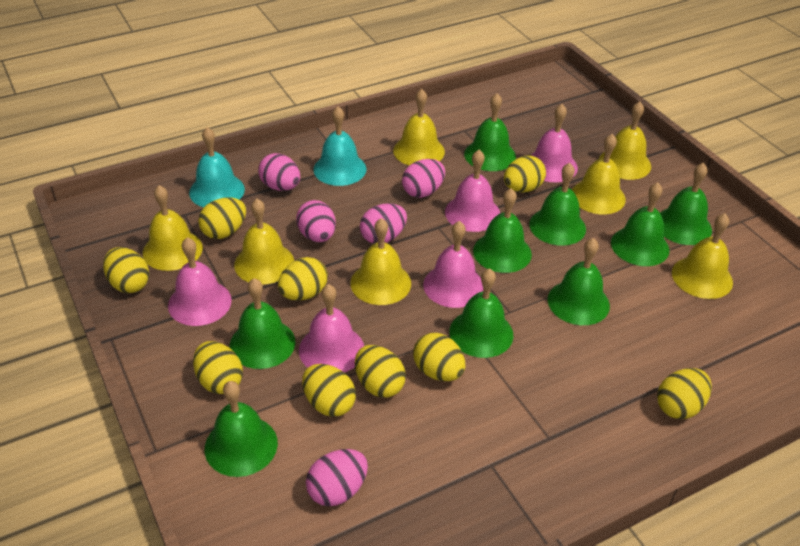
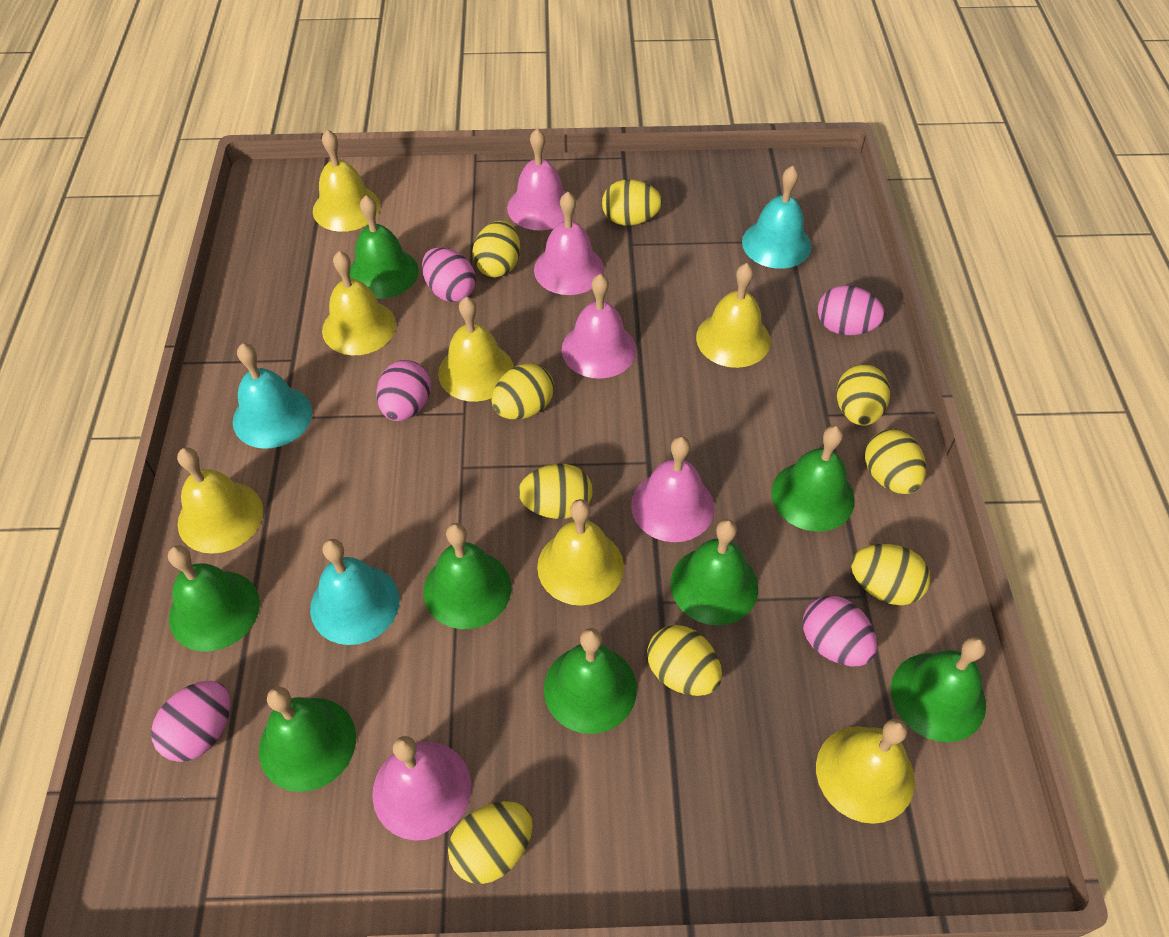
green bell: [205,381,278,477] [230,278,295,369] [449,268,514,358] [464,93,516,171] [473,188,532,273] [529,163,586,246] [547,238,610,325] [611,183,669,266] [660,163,712,245] = 9 -> [168,545,260,651] [259,687,356,792] [350,195,419,299] [423,523,511,629] [544,628,637,734] [671,519,758,625] [771,426,855,532] [891,637,986,742] = 8
turquoise bell: [189,127,245,207] [313,106,366,186] = 2 -> [233,343,312,449] [310,539,399,645] [742,166,811,269] = 3

